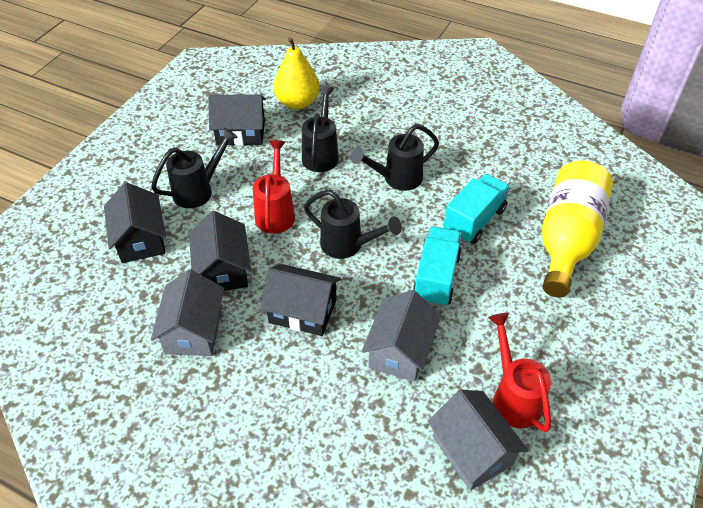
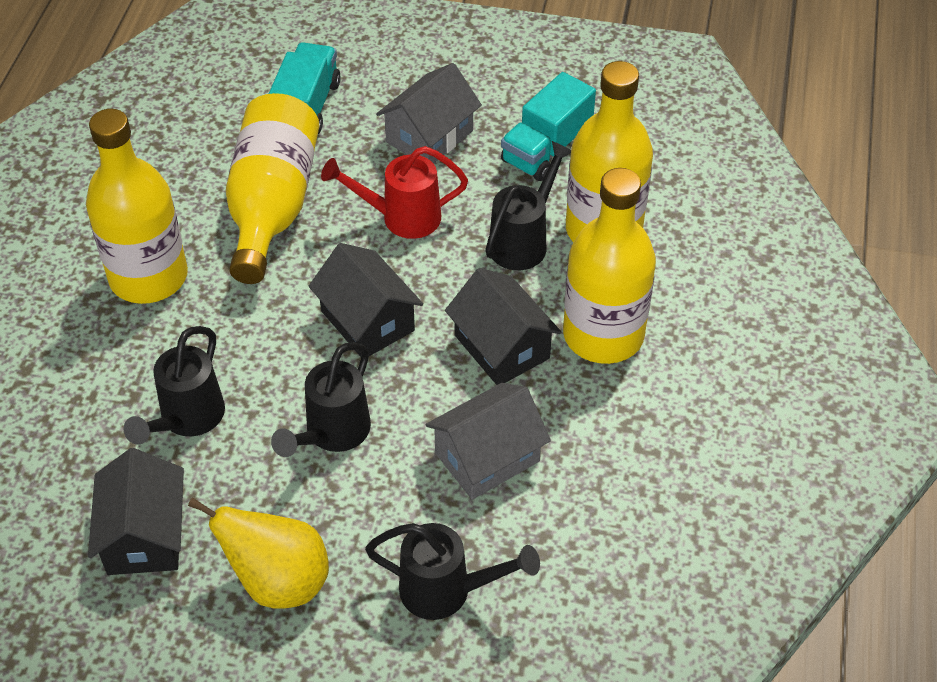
black house: [104,182,166,263] [189,211,251,291] [208,94,266,146] [260,264,341,336] = 4 -> [88,448,184,575] [309,243,423,357] [445,268,561,385] = 3
grey house: [151,269,224,356] [362,290,441,382] [428,390,528,491] = 3 -> [376,63,482,163] [425,383,551,500] = 2
red watering can: [253,140,295,234] [488,313,551,432] = 2 -> [321,146,468,239] = 1
yellow bottle: [542,160,613,297] = 1 -> [86,109,188,304] [226,93,319,284] [563,168,656,364] [566,61,653,242] = 4

